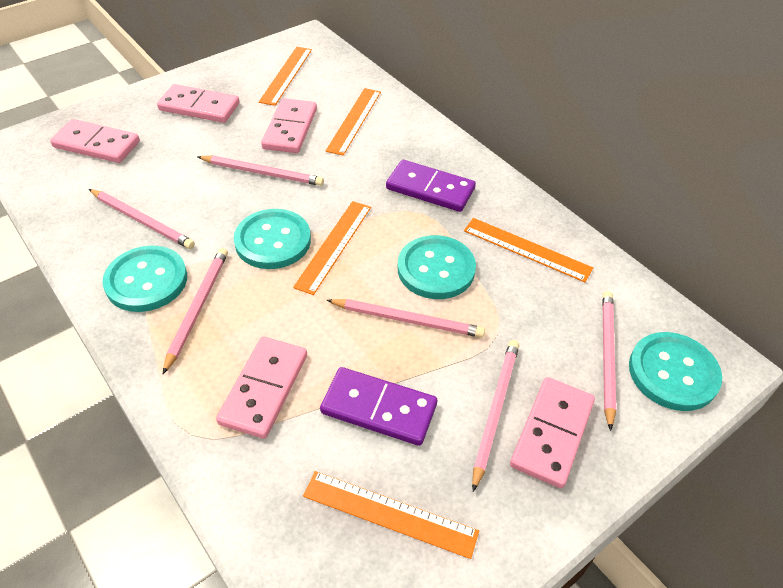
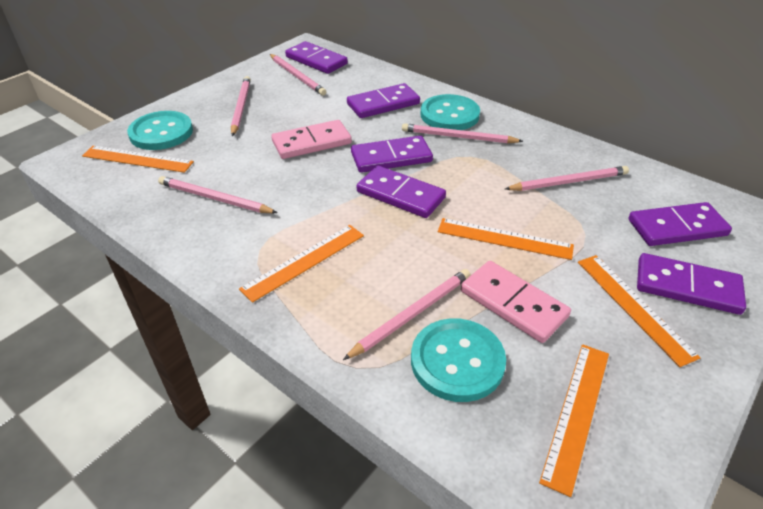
pink domino: [50,119,140,163] [157,84,240,123] [216,337,307,439] [261,98,317,153] [510,377,595,488] = 5 -> [271,120,352,159] [461,261,571,343] = 2
purple domino: [320,367,437,446] [386,160,476,212] = 2 -> [285,41,348,74] [347,83,420,118] [351,136,433,173] [357,166,446,218] [628,202,732,246] [637,253,746,315] = 6
turquoise button: [102,246,187,312] [234,209,311,269] [398,235,476,299] [629,332,722,411] = 4 -> [127,111,193,150] [411,318,506,402] [421,94,480,130] = 3

